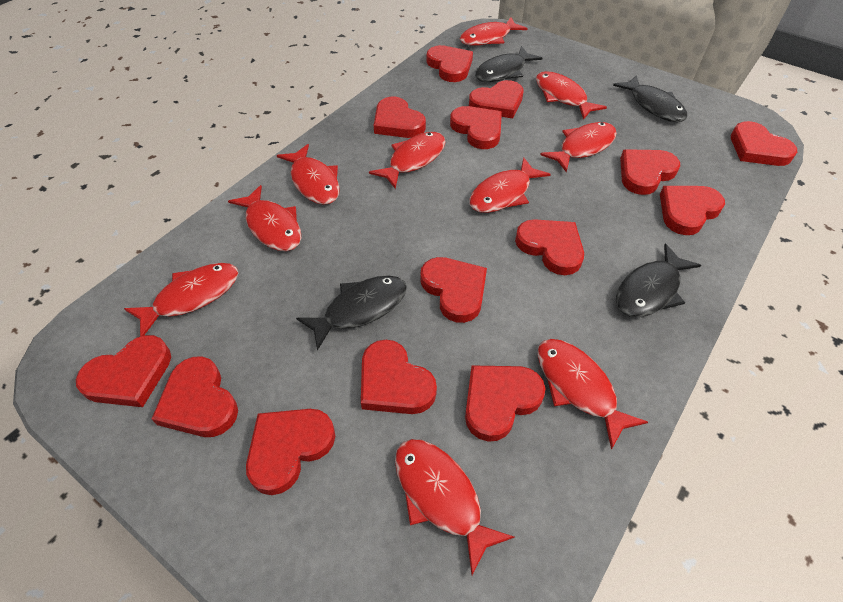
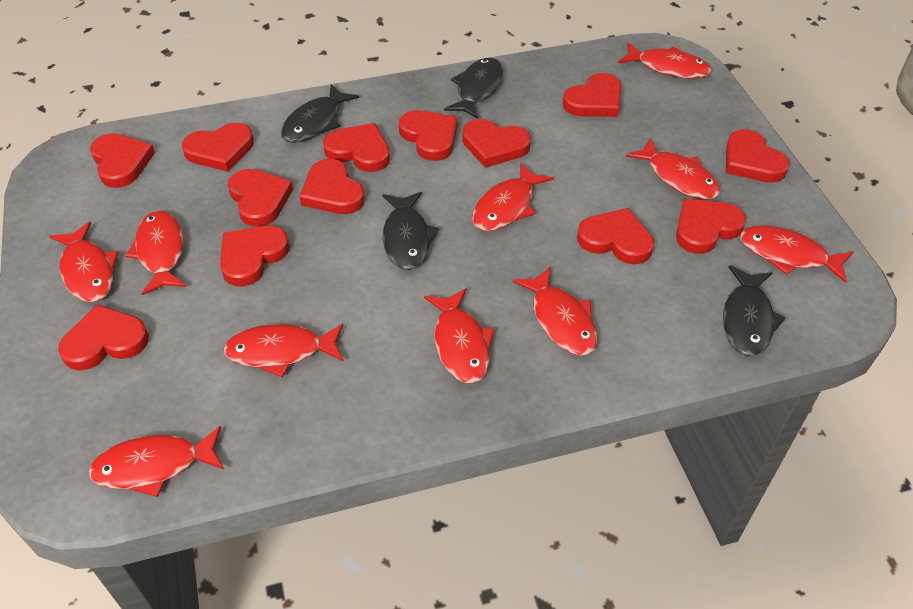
red heart: [76,335,171,407] [152,356,238,437] [246,409,335,495] [361,340,437,414] [374,96,426,138] [420,257,487,323] [427,45,473,82] [450,106,502,149] [465,366,546,442] [469,80,523,118] [515,219,584,275] [620,149,680,195] [660,186,725,235] [731,121,797,166] = 14 -> [58,304,149,370] [90,133,155,188] [182,123,254,172] [220,226,290,286] [228,169,293,227] [300,159,365,214] [323,123,390,172] [399,110,458,161] [462,119,531,168] [563,73,621,117] [577,208,654,264] [676,199,746,254] [726,129,790,183] = 13

